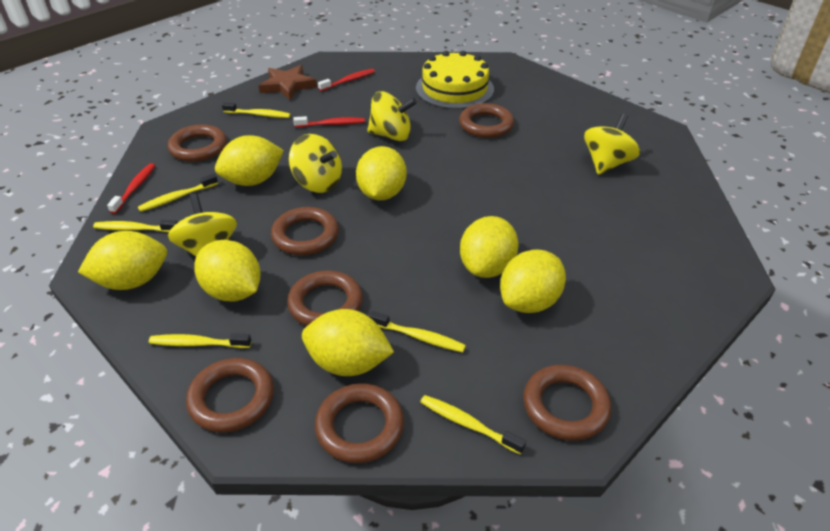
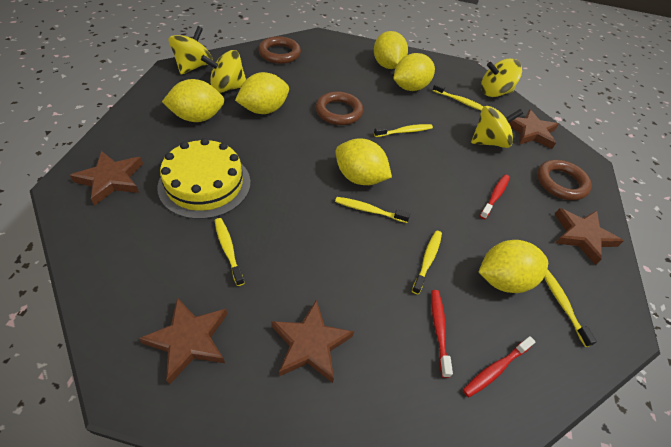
brown ring: [168,124,227,162] [186,358,274,432] [271,207,339,255] [287,270,363,326] [315,383,404,463] [459,103,514,138] [523,365,611,441] = 7 -> [258,36,301,64] [316,91,363,125] [537,160,592,200] = 3
brown star: [258,65,317,100] = 1 -> [70,151,143,206] [139,297,227,385] [271,300,354,383] [509,109,559,149] [555,208,623,265] = 5
yellow lemon: [78,231,167,290] [194,240,261,302] [215,135,284,186] [302,309,394,376] [356,146,407,200] [460,216,519,278] [500,249,566,313] = 7 -> [162,79,225,122] [235,72,289,114] [336,138,392,185] [374,31,408,69] [393,53,435,91] [479,240,548,293] = 6

